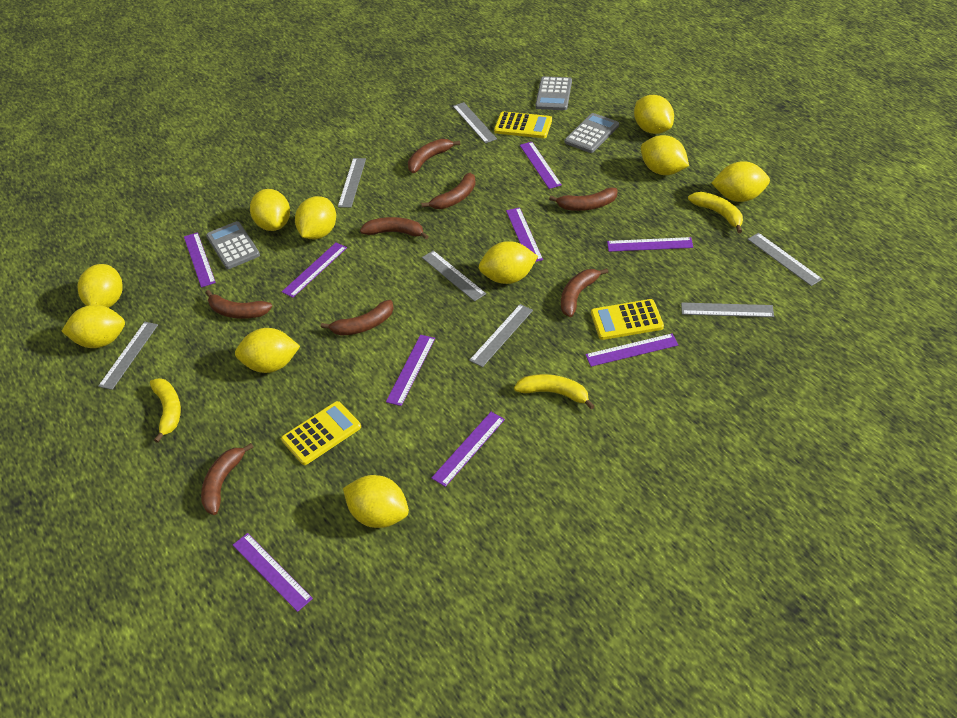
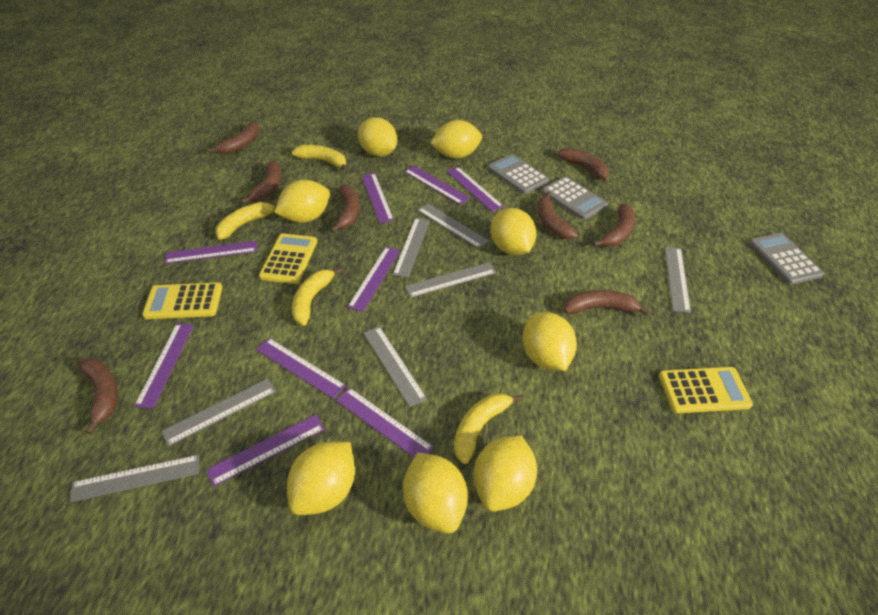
yellow banana: [150,378,181,443] [514,374,595,410] [688,192,743,233] = 3 -> [215,202,276,240] [292,145,348,171] [292,267,343,326] [454,393,523,464] = 4
yellow lemon: [61,305,125,348] [78,264,123,308] [235,328,300,373] [250,189,290,231] [295,196,336,239] [343,475,409,528] [479,241,538,284] [634,95,674,134] [641,135,689,175] [712,161,770,202] = 10 -> [274,180,330,223] [287,442,355,515] [358,117,397,156] [403,453,468,533] [430,120,482,159] [474,435,537,511] [491,208,537,255] [522,312,577,371] = 8

